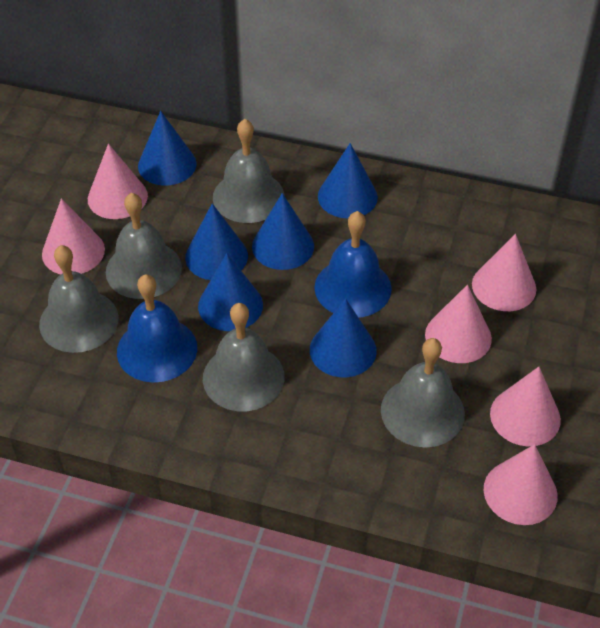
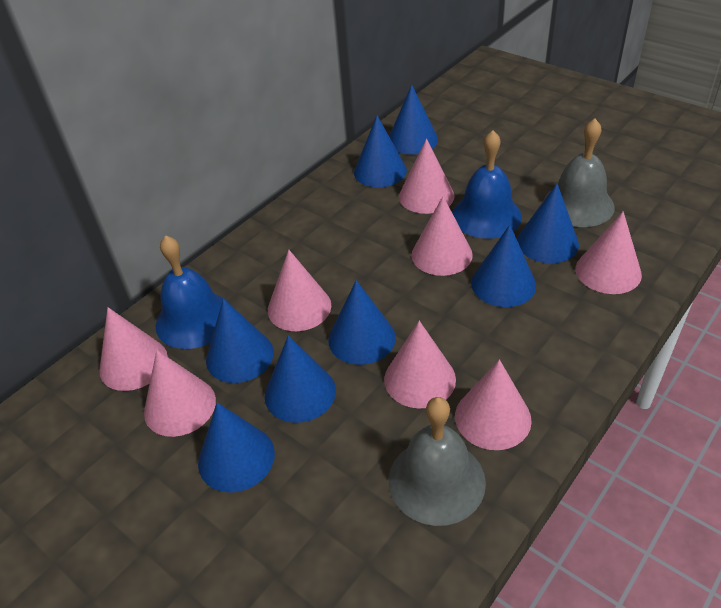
blue cone: [138,111,197,186] [185,203,248,280] [198,253,263,331] [252,193,314,270] [310,299,377,377] [318,143,378,219] = 6 -> [198,402,275,493] [206,299,274,383] [265,335,336,423] [328,280,396,365] [354,115,407,187] [389,85,438,155] [471,225,536,307] [517,184,579,263] = 8
grey bell: [39,245,119,353] [106,193,182,299] [203,303,285,411] [213,119,285,223] [381,338,465,448] = 5 -> [389,397,486,526] [544,119,615,227] = 2
pink cone: [42,199,105,274] [88,144,148,219] [425,285,492,363] [472,234,536,311] [484,444,558,525] [490,367,561,446] = 6 -> [99,307,168,391] [144,350,216,437] [268,250,331,331] [384,321,456,409] [399,139,455,214] [411,196,473,276] [455,359,532,450] [576,211,642,294] = 8

